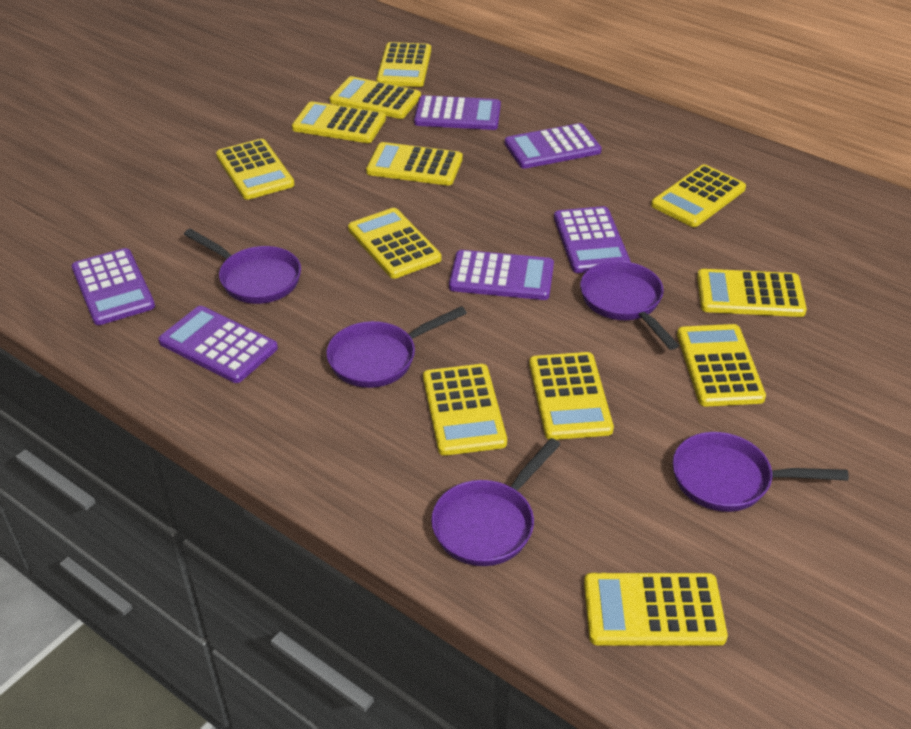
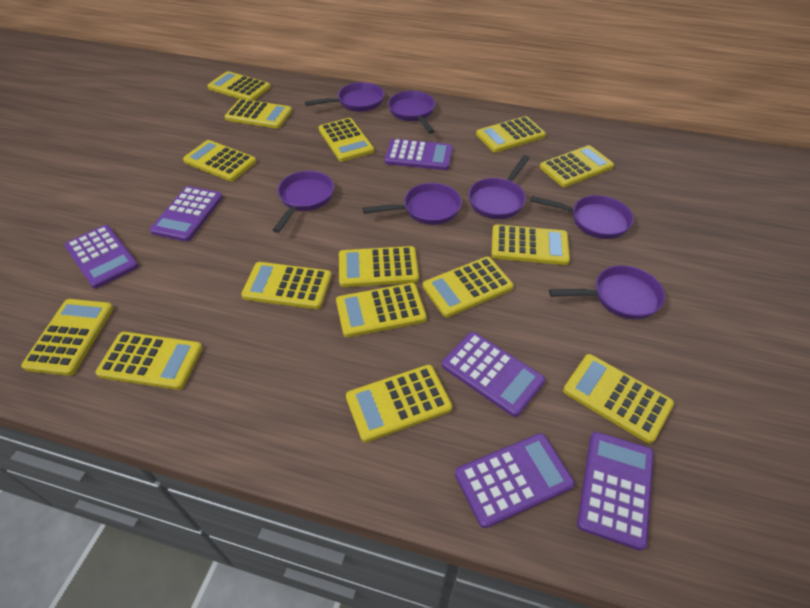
purple pan: [184,228,301,304] [326,306,467,388] [431,438,561,566] [580,261,679,350] [672,432,849,512] = 5 -> [273,171,334,233] [305,82,384,112] [362,183,462,225] [388,91,435,134] [468,155,530,219] [530,195,634,239] [549,265,665,320] = 7
yellow calculator: [216,139,295,200] [292,101,386,143] [330,76,421,119] [348,208,441,279] [366,142,463,186] [376,42,431,87] [423,364,507,456] [529,352,614,440] [584,573,728,646] [651,165,746,227] [677,324,766,407] [697,269,807,317] = 12 -> [21,299,114,376] [95,332,203,390] [183,140,256,181] [207,71,271,101] [225,99,292,129] [241,262,332,309] [319,118,374,162] [336,283,427,337] [339,246,419,287] [346,365,452,442] [423,257,514,317] [476,116,546,153] [491,224,570,265] [540,145,614,187] [563,354,674,444] = 15

